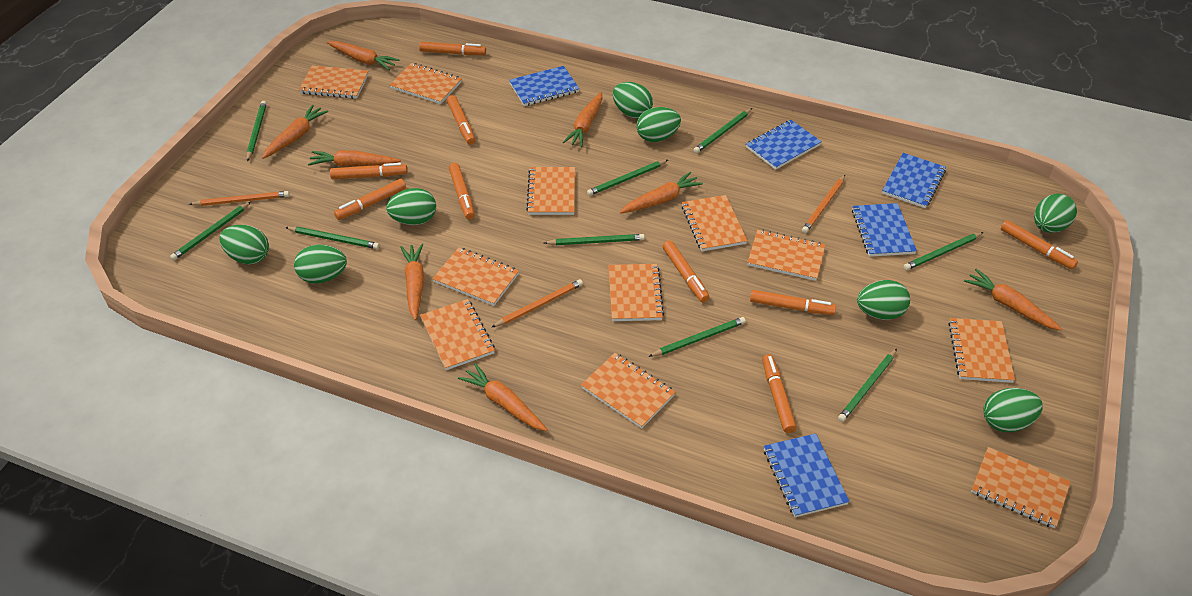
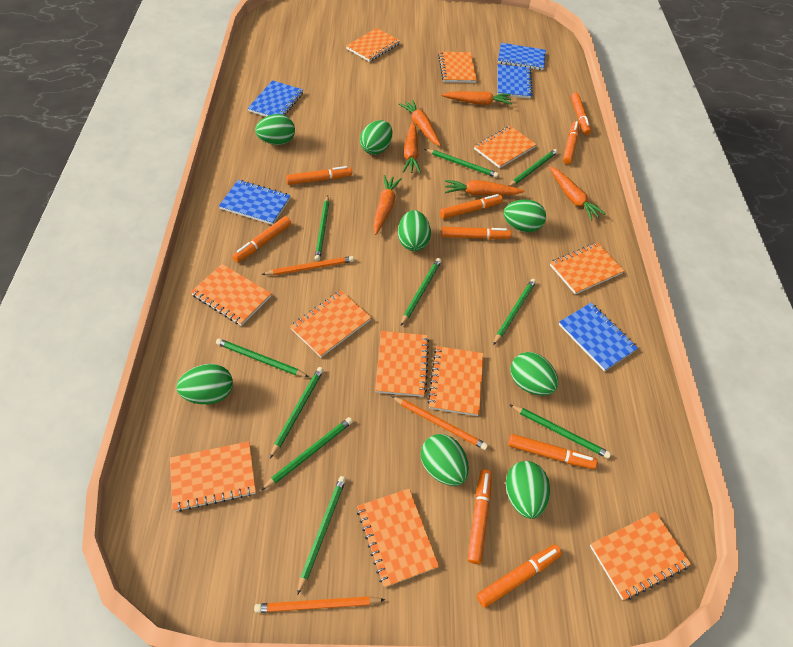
green pencil: [170,202,251,261] [246,101,267,161] [285,227,380,249] [544,234,645,245] [587,160,668,196] [648,317,746,357] [694,108,752,153] [838,349,897,422] [904,232,984,270] = 9 -> [216,338,309,377] [261,417,353,490] [270,367,324,458] [297,476,346,595] [314,195,329,261] [401,258,442,326] [425,149,499,178] [493,279,536,345] [509,149,557,186] [509,404,611,459] = 10
orange carrot: [262,105,328,159] [308,150,401,167] [327,41,400,70] [400,244,424,320] [458,363,548,431] [563,92,603,147] [620,172,703,214] [964,269,1062,331] = 8 -> [373,175,402,235] [399,100,441,146] [403,122,421,173] [441,91,512,105] [445,180,525,195] [549,166,605,221] = 6

